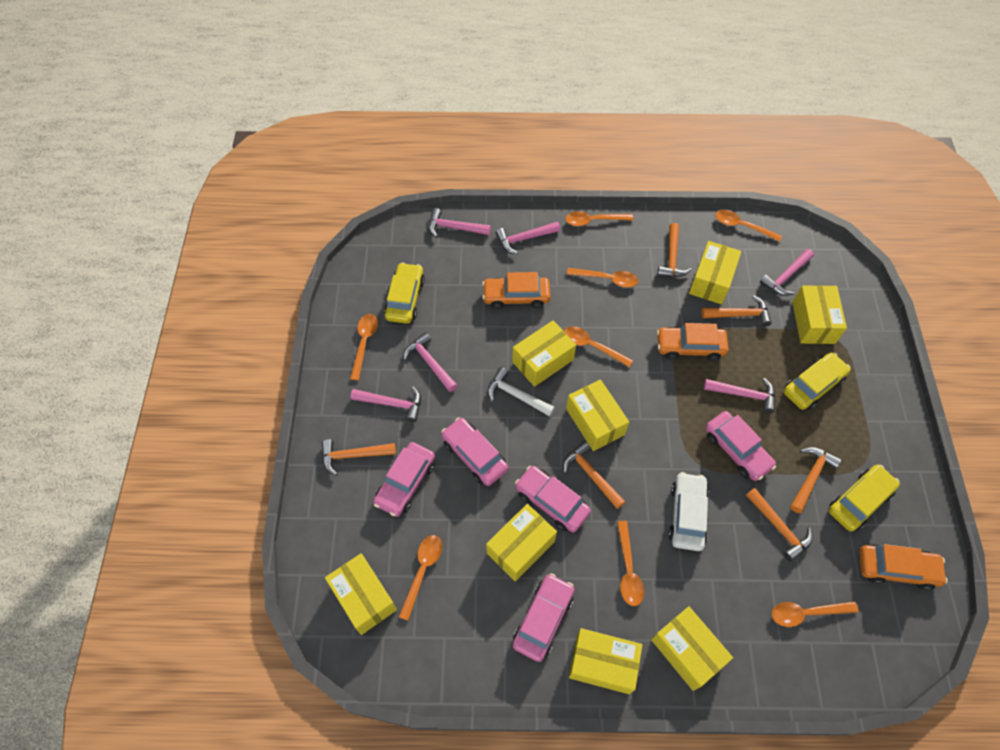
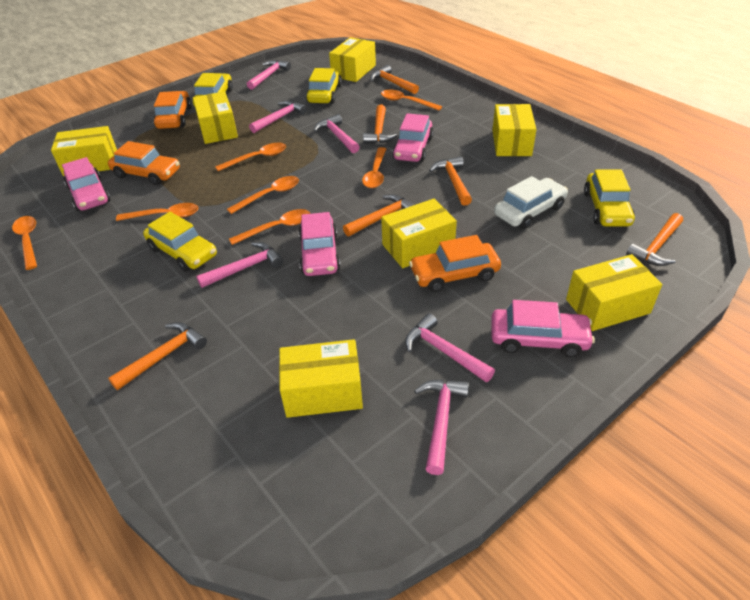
orange spoon: [350,314,378,380] [399,535,442,621] [564,326,633,367] [565,211,633,226] [567,268,638,287] [617,521,644,606] [715,210,782,242] [772,601,859,627] = 8 -> [12,216,37,270] [116,203,198,221] [215,143,286,171] [227,176,299,214] [229,209,310,245] [362,147,386,188] [381,90,442,110] = 7
pink car: [373,442,435,517] [441,417,508,486] [513,573,574,662] [515,466,591,532] [705,411,776,481] = 5 -> [62,157,110,211] [298,212,341,276] [392,113,434,162] [491,300,595,357] = 4
white hammer: [487,367,555,417] = 1 -> none = 0
yellow box: [325,553,397,635] [486,504,557,582] [512,320,576,387] [566,379,629,451] [569,628,642,694] [651,606,733,691] [689,241,741,304] [792,285,847,344] = 8 -> [51,126,117,176] [193,91,238,144] [279,339,363,418] [329,37,376,82] [381,199,457,268] [492,104,537,156] [566,254,662,331] = 7
yellow car: [384,262,425,324] [784,352,851,410] [829,465,900,532] = 3 -> [143,212,217,272] [193,73,233,107] [306,68,342,104] [584,169,635,226] = 4

